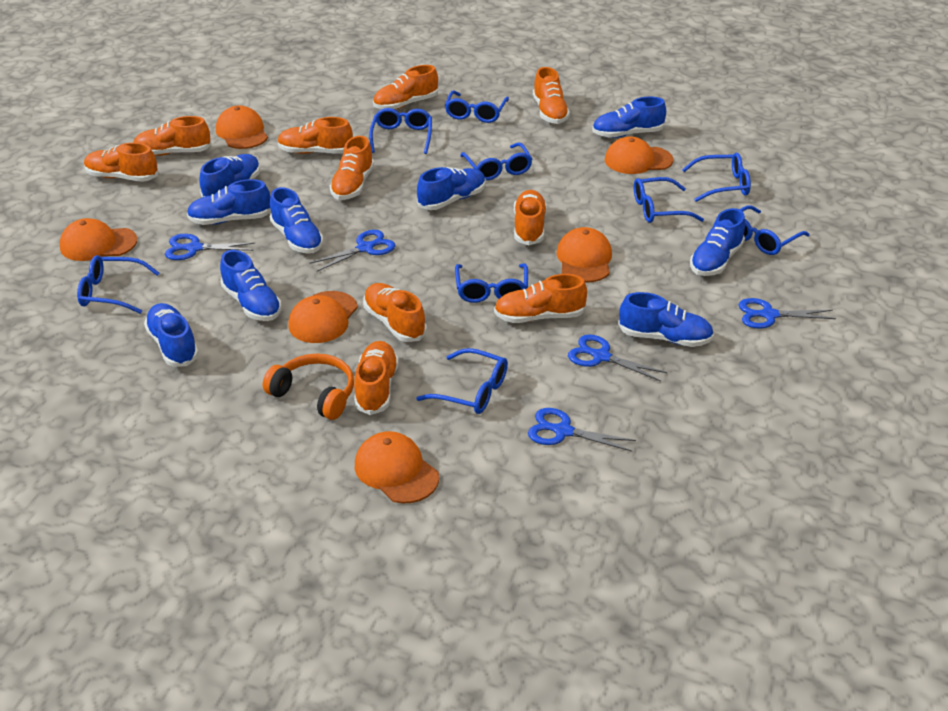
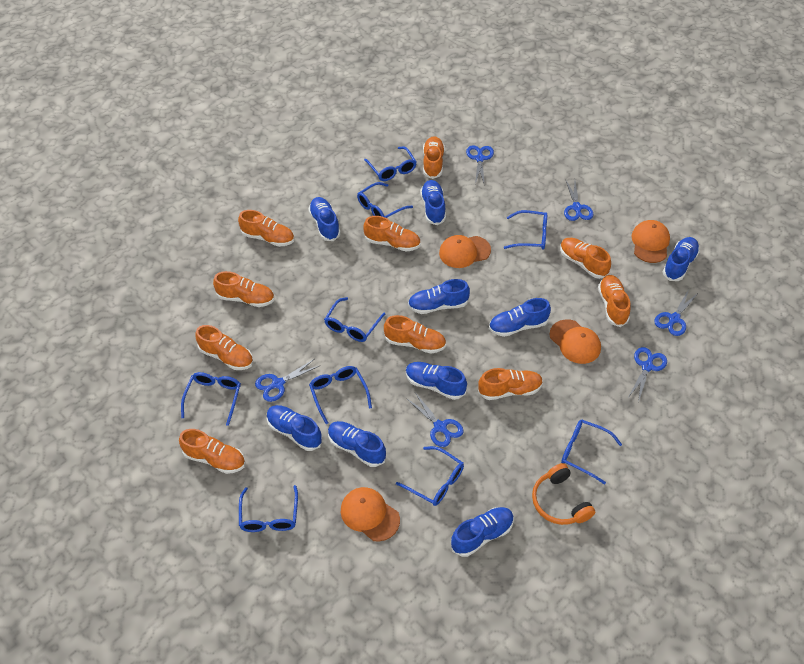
blue scissors: [165,234,255,260] [309,230,396,271] [528,408,636,451] [568,335,667,381] [738,298,836,329] = 5 -> [255,359,319,402] [406,393,463,447] [466,145,494,186] [564,181,593,221] [629,347,667,402] [654,289,699,336] = 6
orange cap: [60,218,137,261] [216,106,268,149] [288,291,358,343] [355,431,439,503] [556,227,612,283] [605,137,673,174] = 6 -> [341,487,400,541] [439,235,491,268] [549,319,601,364] [631,220,670,263] = 4

